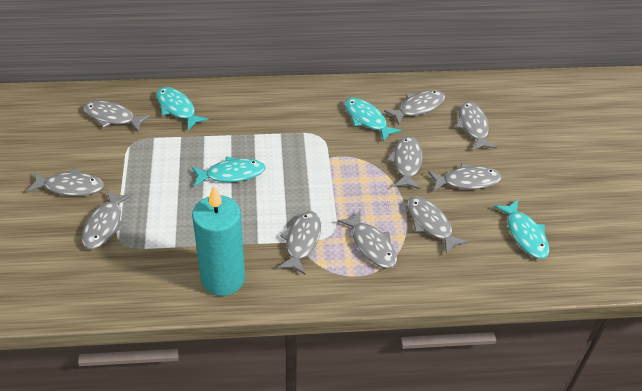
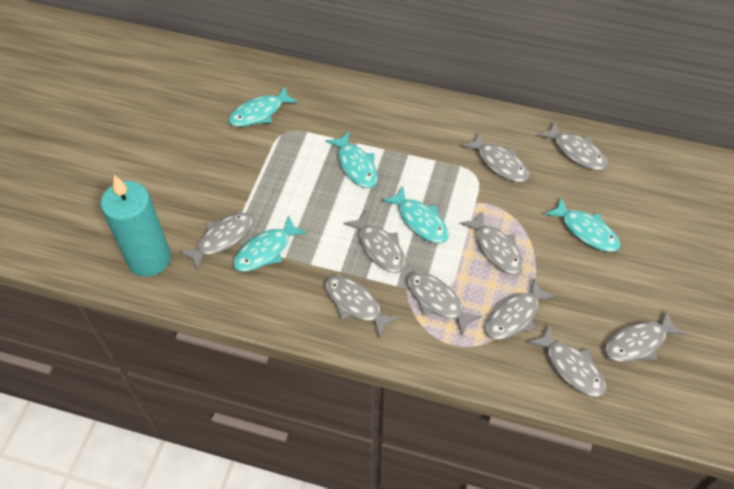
turquoise fish: [156,87,209,130] [192,157,265,187] [345,98,402,142] [494,200,549,259] = 4 -> [228,86,298,127] [233,216,307,272] [326,131,378,188] [382,186,449,243] [544,197,620,252] = 5

